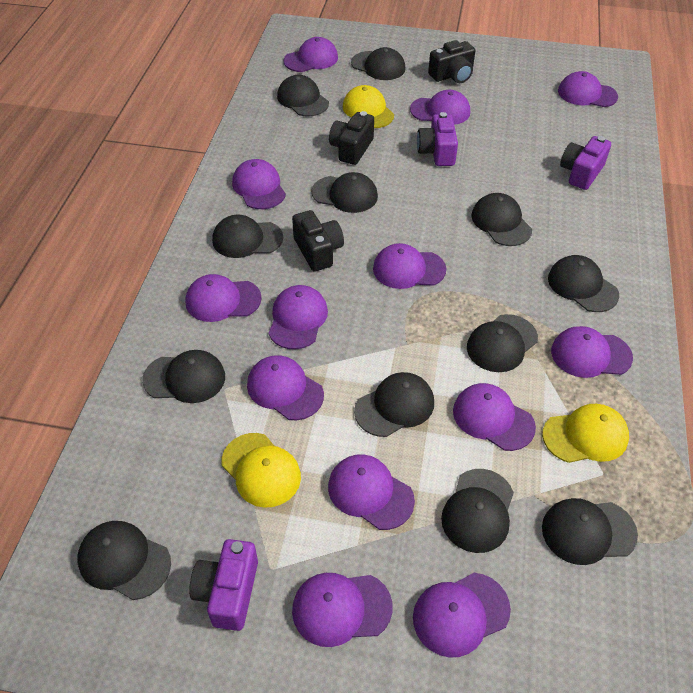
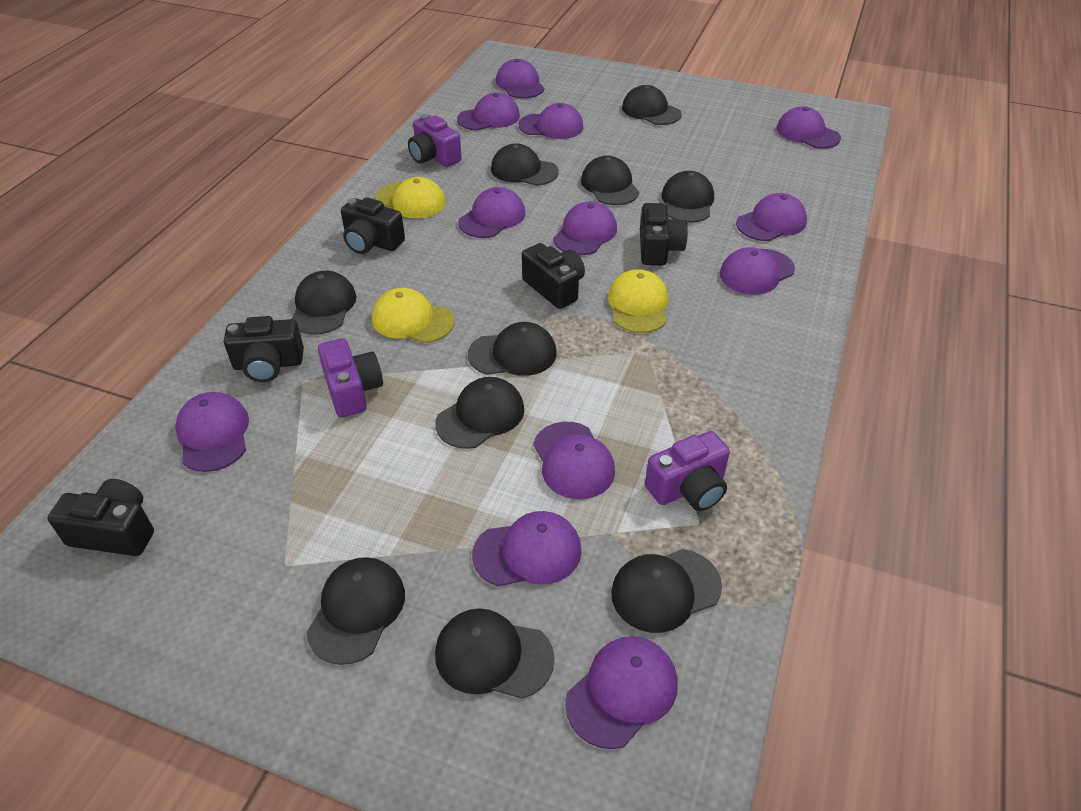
black camera: [292,210,344,271] [329,111,374,165] [428,40,475,83] = 3 -> [48,479,154,556] [224,316,304,382] [341,197,405,254] [522,243,585,309] [640,203,688,265] = 5
black cap: [77,521,171,600] [142,350,225,403] [212,215,283,258] [277,75,329,117] [311,172,378,213] [351,47,405,80] [354,372,434,437] [441,469,514,553] [467,314,538,372] [471,193,532,246] [542,498,638,565] [548,255,619,312] = 12 -> [292,271,357,335] [306,557,405,665] [435,377,524,449] [435,608,554,699] [468,322,557,376] [491,144,559,186] [581,156,639,205] [611,549,722,633] [622,85,682,125] [661,171,714,223] = 10
purple cap: [185,274,262,322] [232,159,286,209] [247,355,324,420] [268,285,328,349] [284,37,338,72] [292,573,393,647] [328,454,415,530] [373,243,446,289] [410,90,470,125] [413,573,511,658] [453,383,536,451] [551,326,633,378] [558,71,618,107] = 13 -> [175,392,249,472] [457,93,520,131] [458,187,525,238] [472,511,581,587] [496,59,545,98] [519,103,584,139] [533,422,615,499] [553,201,617,255] [565,636,678,749] [720,247,795,295] [736,193,807,241] [777,106,841,149] = 12

